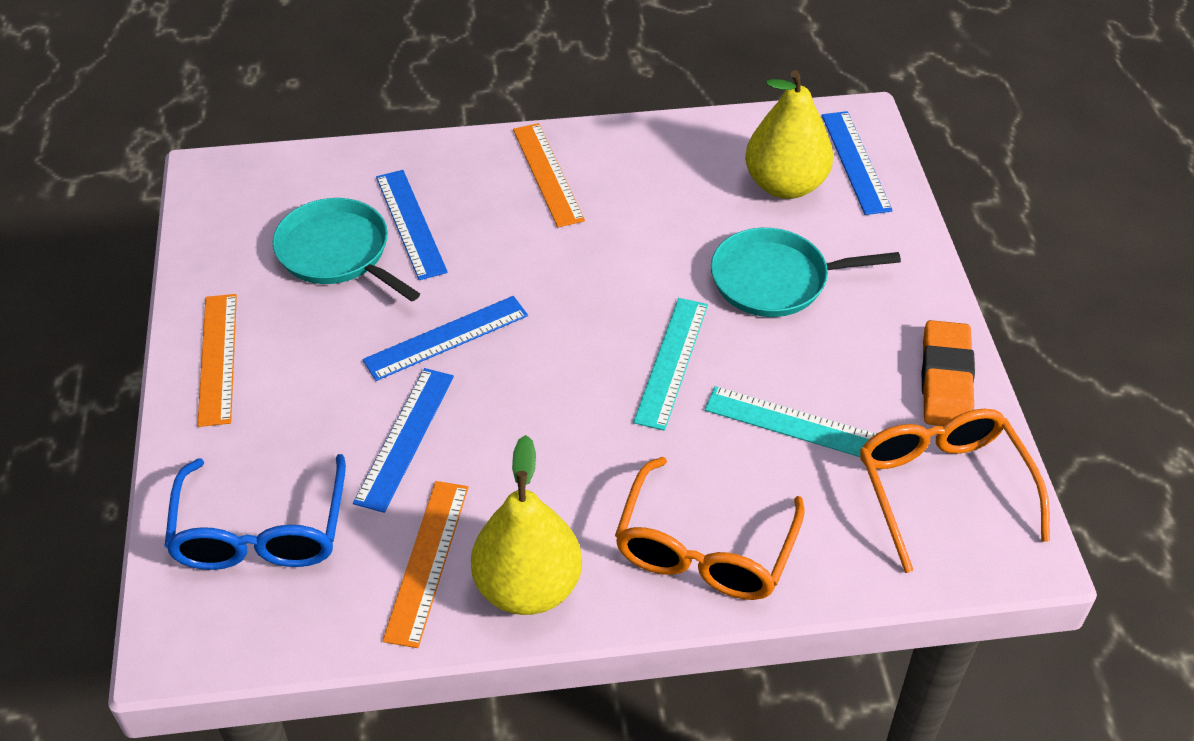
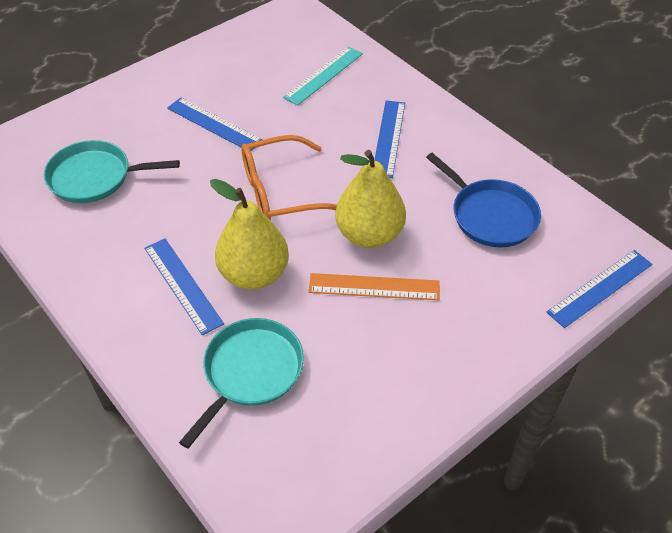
blue glasses: [164,454,346,570] = 1 -> none = 0
blue pan: none = 0 -> [426,153,541,247] = 1
orange eraser: [922,320,975,426] = 1 -> none = 0
orange glasses: [615,457,805,600] [860,409,1050,573] = 2 -> [241,135,337,221] = 1
orange ruler: [197,294,237,427] [382,481,468,648] [513,123,585,227] = 3 -> [309,273,440,300] = 1
turquoise ruler: [633,298,708,431] [705,386,876,457] = 2 -> [283,46,363,106] = 1

